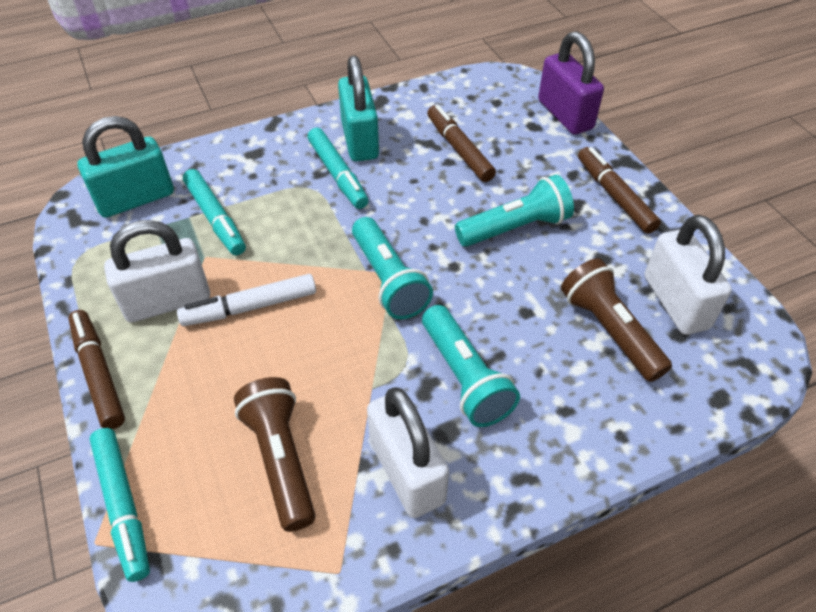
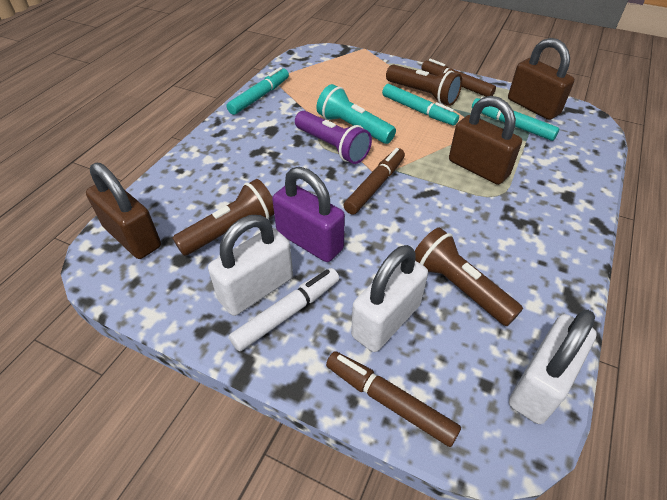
brown flashlight: [234,377,315,532] [561,258,672,382] = 2 -> [172,179,274,256] [386,65,462,106] [415,227,523,326] = 3
brown padlock: none = 0 -> [86,163,161,259] [449,96,522,185] [508,38,575,120] = 3
purple flashlight: none = 0 -> [295,111,372,164] = 1
turquoise flashlight: [352,217,433,319] [422,305,520,427] [455,175,574,247] = 3 -> [316,84,396,144] = 1
turquoise padlock: [77,116,174,218] [338,56,379,161] = 2 -> none = 0

